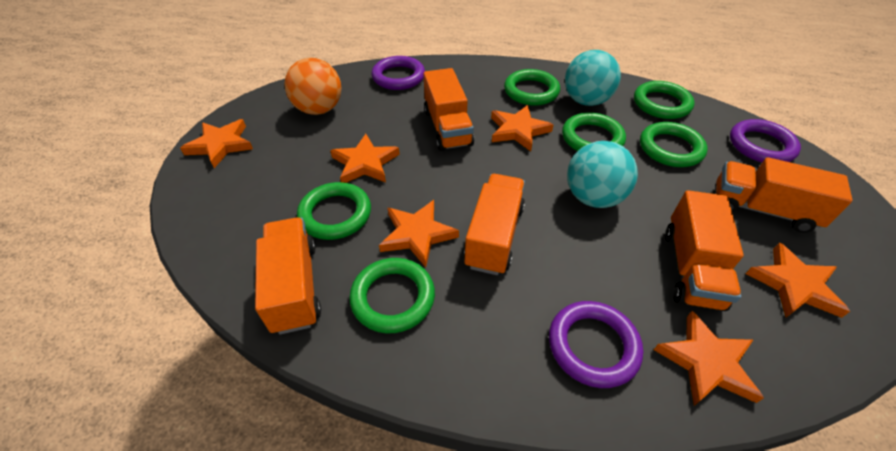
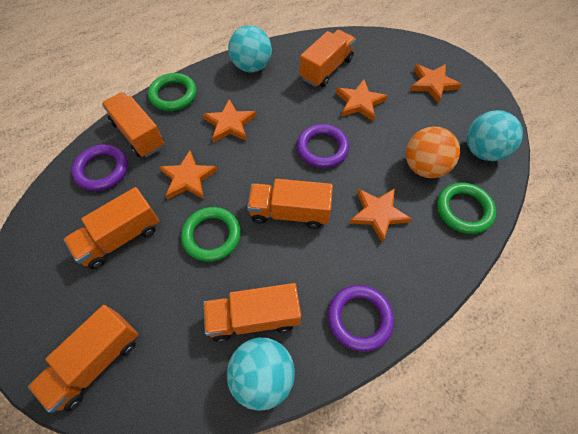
green ring: [297,182,371,240] [349,258,435,333] [504,69,560,106] [562,112,626,151] [634,81,694,119] [640,122,708,167] = 6 -> [148,73,197,111] [181,207,241,262] [437,182,496,234] = 3
orange star: [180,119,253,168] [330,134,400,183] [379,200,459,267] [491,105,554,151] [654,311,764,406] [746,242,850,318] = 6 -> [160,151,218,199] [203,99,256,143] [336,79,388,121] [349,188,412,243] [410,64,462,103] = 5
orange truck: [255,217,321,334] [424,68,474,151] [464,174,525,275] [665,190,744,311] [716,157,852,233] = 5 -> [28,305,138,413] [63,187,159,269] [102,92,164,157] [203,283,301,342] [247,179,333,229] [300,30,356,87] = 6
turquoise ball: [565,50,621,106] [567,141,638,208] = 2 -> [227,338,295,411] [228,25,272,72] [466,110,523,161] = 3

